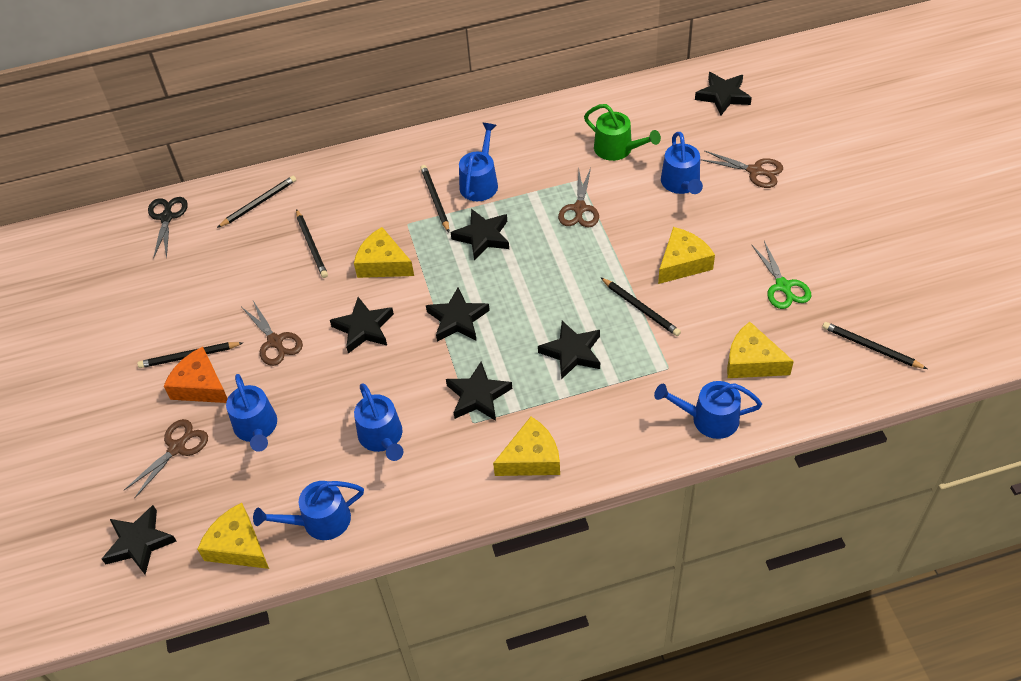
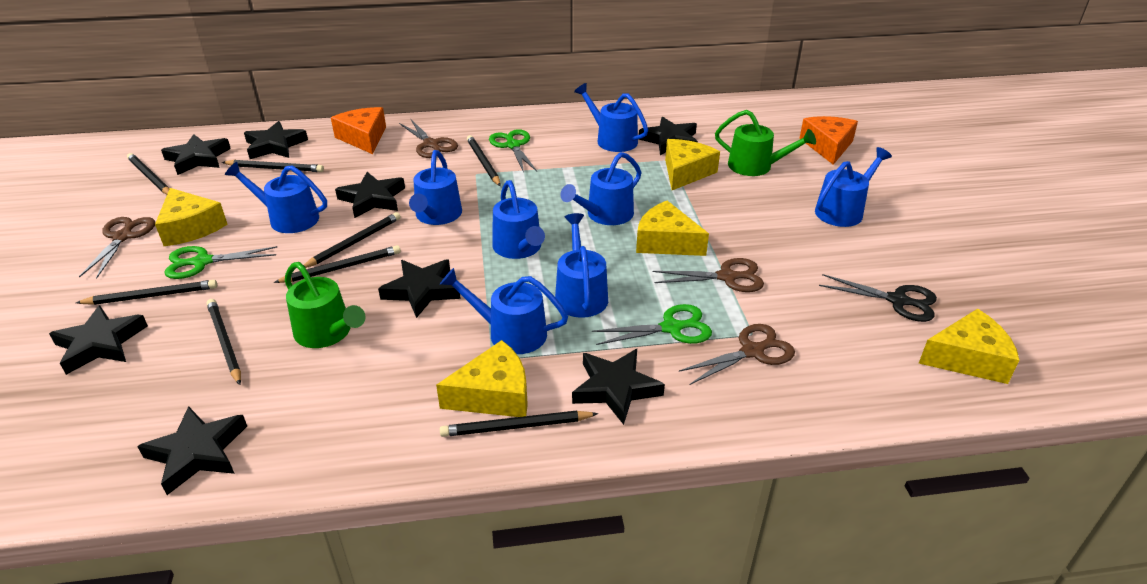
black pencil: [137,342,242,368] [217,175,296,228] [296,209,328,278] [421,165,449,232] [600,277,681,336] [822,322,927,369] = 6 -> [76,280,217,305] [127,153,169,194] [207,299,241,385] [222,160,324,172] [274,245,401,283] [303,212,401,268] [440,411,598,437] [467,135,501,186] = 8
black star: [102,505,176,575] [330,297,394,353] [426,287,490,341] [446,361,512,421] [450,209,509,260] [538,321,600,380] [695,72,752,115] = 7 -> [49,305,148,375] [137,406,247,495] [161,134,231,175] [244,121,308,159] [335,172,405,218] [378,259,461,318] [572,349,665,425] [639,117,698,155] = 8
blue watering can: [226,374,277,452] [253,481,364,540] [354,383,403,461] [459,123,498,201] [654,381,762,439] [661,132,703,194] = 6 -> [225,162,327,233] [409,150,462,225] [440,268,568,354] [492,180,545,259] [555,213,608,318] [560,152,642,225] [574,83,648,152] [815,147,892,227] = 8
green scissors: [752,241,811,309] = 1 -> [164,246,277,279] [489,129,537,173] [592,304,712,345] = 3
green watering can: [584,104,661,161] = 1 -> [285,262,366,348] [715,110,816,176] = 2
orange cheese: [164,347,228,403] = 1 -> [331,107,386,154] [799,116,858,165] = 2

